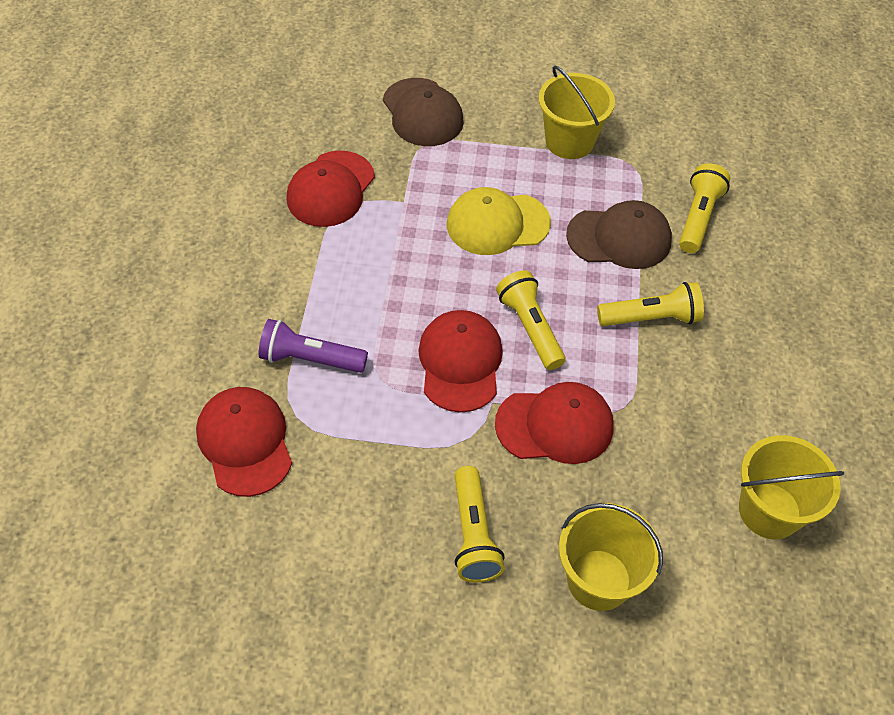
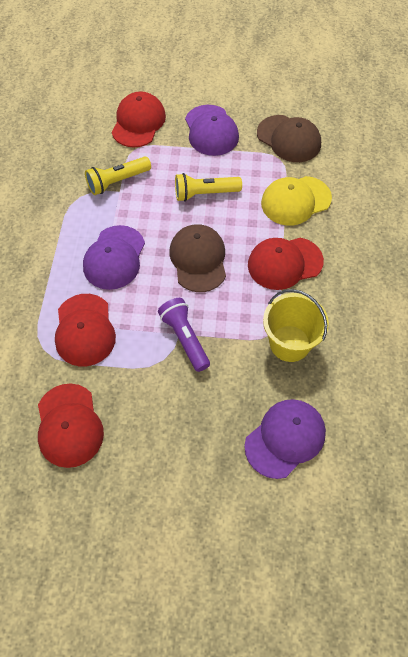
purple cap: none = 0 -> [83,225,145,290] [185,105,239,156] [244,399,326,479] = 3
yellow bucket: [538,66,615,159] [559,503,663,611] [739,435,844,539] = 3 -> [263,289,329,362] = 1
yellow flashlight: [454,466,505,583] [496,270,566,370] [597,282,704,326] [679,163,730,253] = 4 -> [85,157,151,195] [175,173,242,202] = 2

